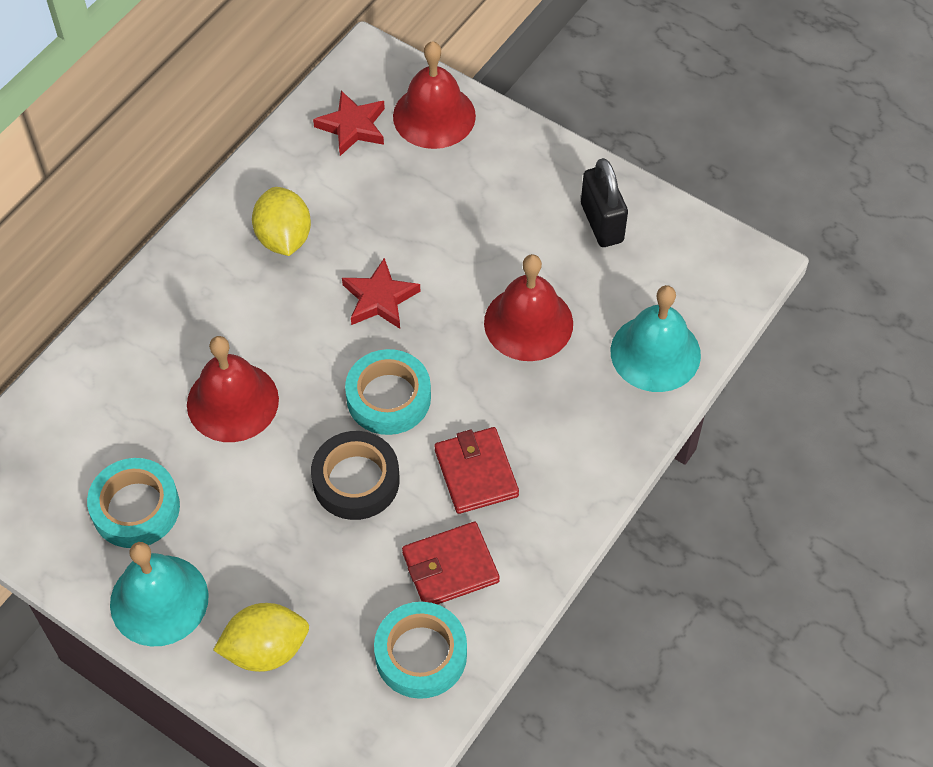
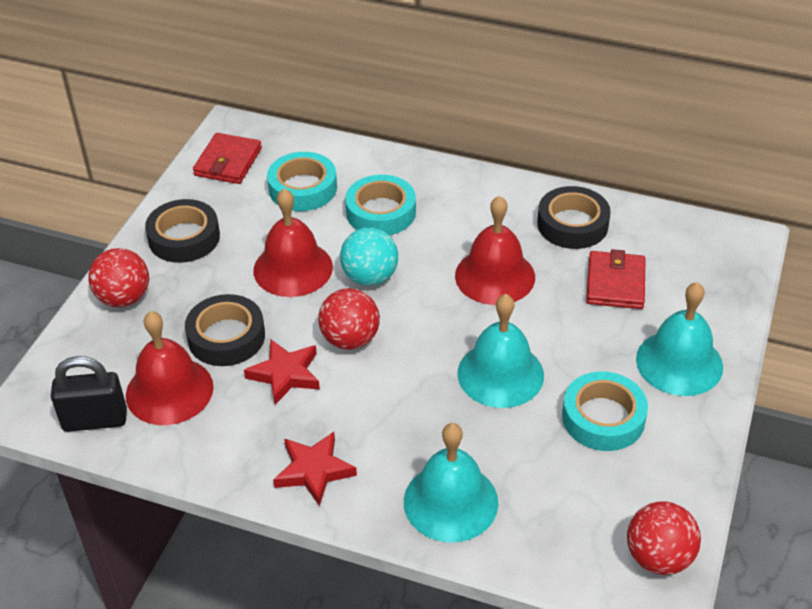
black tape: [311,431,400,520] = 1 -> [145,199,220,263] [185,294,265,366] [537,186,611,249] = 3
red ball: none = 0 -> [88,248,149,307] [318,288,380,350] [627,502,701,575] = 3
turquoise ball: none = 0 -> [340,228,398,286] = 1
turquoise bell: [110,542,209,646] [611,285,701,392] = 2 -> [404,423,498,542] [457,294,544,408] [636,282,723,396] = 3
yellow lemon: [213,603,309,672] [252,187,311,256] = 2 -> none = 0

